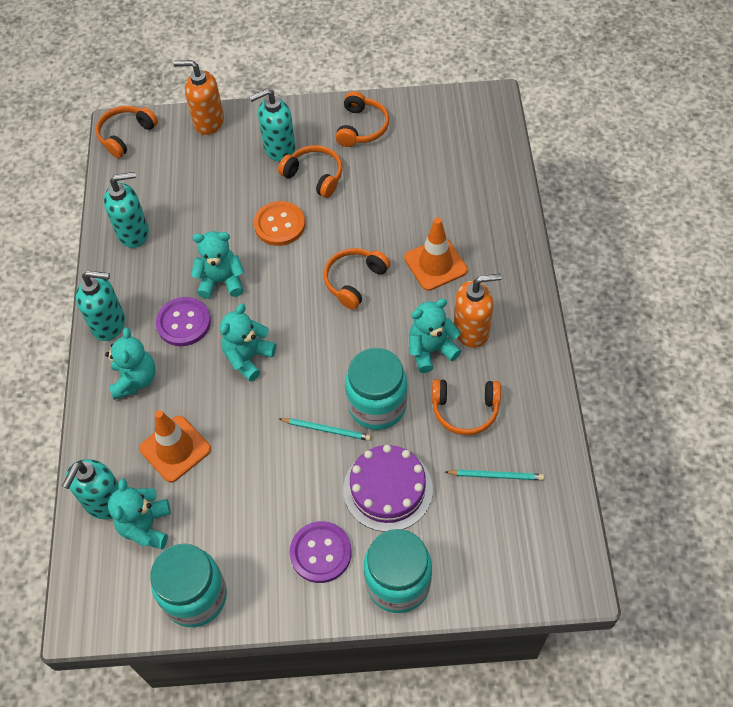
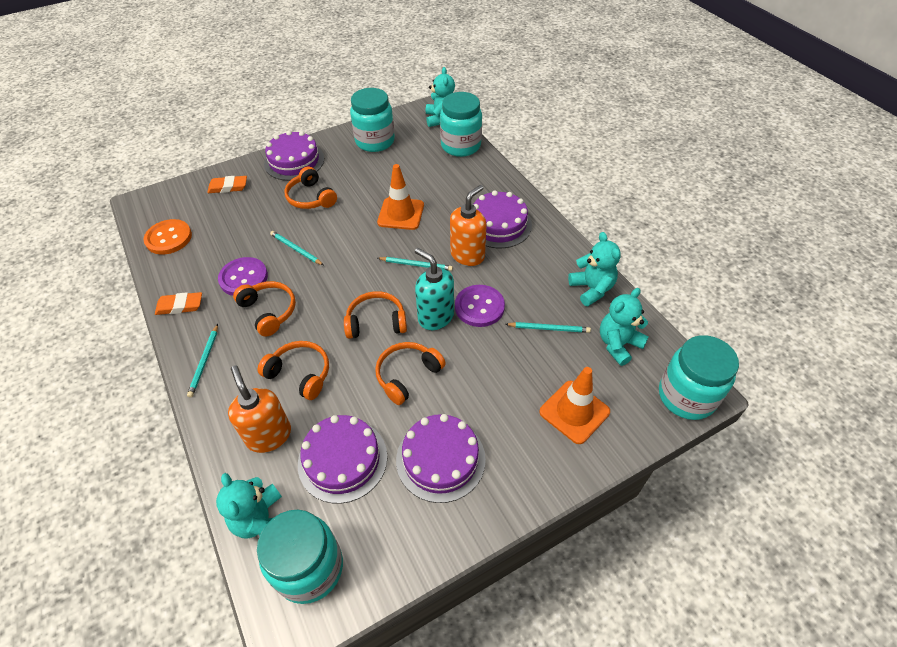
orange eraser: none = 0 -> [155,292,202,315] [207,176,247,193] = 2
purple cake: [343,445,433,532] = 1 -> [264,131,324,181] [298,415,387,504] [396,414,486,503] [473,190,532,248] = 4
turquoise jar: [150,544,227,627] [345,348,407,430] [364,529,432,613] = 3 -> [257,510,343,604] [350,88,395,152] [440,92,482,157] [659,335,739,420] = 4
turquoise pencil: [279,418,371,441] [445,469,544,480] = 2 -> [187,324,218,398] [270,231,323,265] [378,257,453,271] [506,322,591,333] = 4
turquoise soap dispenser: [62,459,119,520] [76,271,125,341] [104,172,149,248] [249,88,296,161] = 4 -> [415,248,454,330] = 1
turquoise teddy bear: [105,327,156,400] [108,479,171,549] [191,231,244,299] [220,304,276,382] [409,299,461,373] = 5 -> [216,473,282,539] [426,67,455,127] [568,232,621,306] [600,288,649,366] = 4

